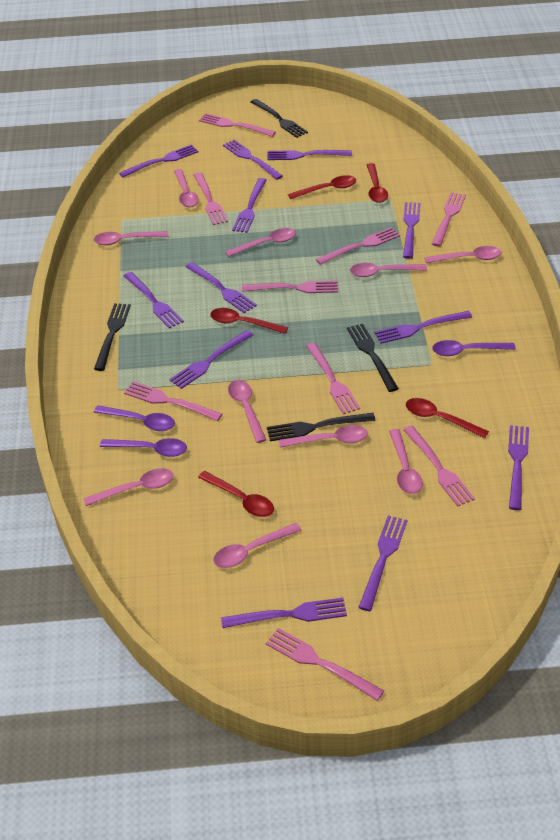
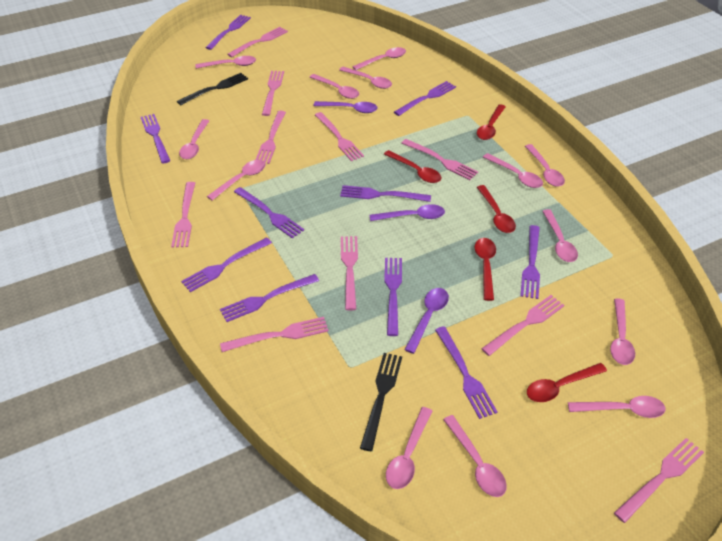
black fork: [94,303,131,371] [251,99,308,138] [267,413,375,441] [347,323,399,392] = 4 -> [177,73,248,105] [360,353,402,451] = 2
pink fork: [124,381,222,421] [193,172,228,225] [199,113,276,137] [242,281,338,293] [266,628,384,701] [306,343,360,414] [316,227,400,265] [403,426,475,506] [432,192,466,246] = 9 -> [171,182,195,247] [220,317,329,352] [227,27,288,57] [255,111,286,164] [262,71,284,116] [315,112,364,161] [341,236,358,311] [401,139,478,180] [481,295,565,356] [614,438,704,523] = 10
pink spoon: [83,468,173,506] [94,231,168,245] [174,169,199,207] [213,523,301,568] [225,228,296,257] [228,380,266,443] [279,425,368,448] [350,263,427,277] [389,429,423,494] [425,246,501,263] = 10 -> [179,119,209,159] [195,56,256,69] [207,160,266,200] [310,74,359,99] [339,67,392,89] [352,47,406,70] [386,407,432,489] [443,415,507,497] [483,153,543,188] [525,144,565,187] [542,209,578,262] [568,396,666,418] [610,298,635,365] = 13
purple fork: [119,145,198,177] [124,272,184,329] [169,330,253,389] [185,262,257,313] [221,598,347,628] [223,140,283,180] [232,178,267,233] [267,150,352,160] [358,515,407,611] [375,311,472,344] [403,202,420,259] [508,425,529,510] = 12 -> [141,114,170,163] [181,237,272,292] [205,15,251,50] [220,274,319,322] [234,187,304,239] [340,185,431,202] [384,258,402,336] [394,81,456,116] [435,326,498,419] [520,225,540,299] = 10

